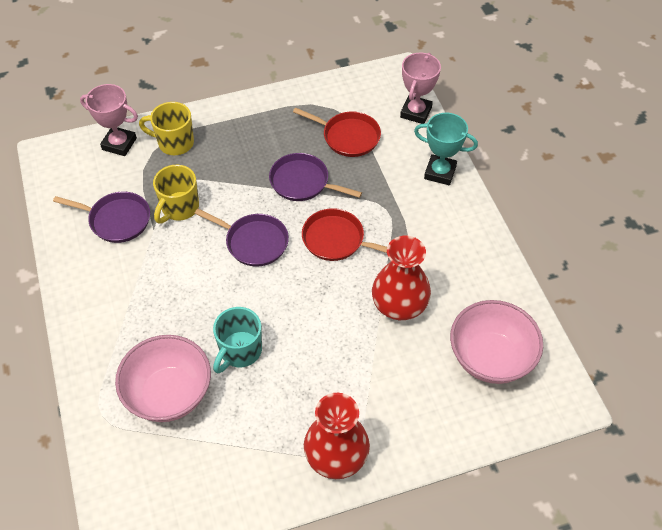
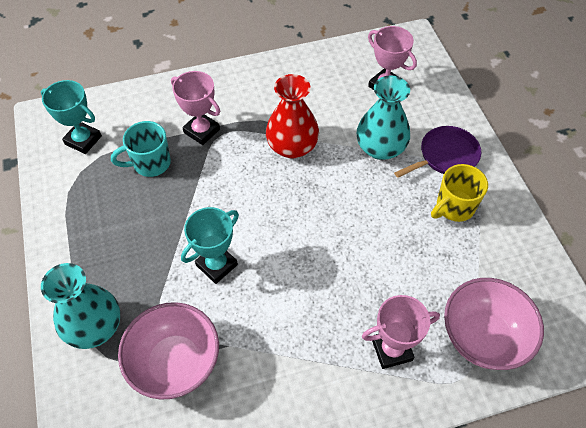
pink trophy: [80,84,138,156] [400,53,441,124] = 2 -> [171,71,220,145] [362,295,440,369] [368,26,417,90] = 3
purple pan: [53,192,150,243] [194,209,289,267] [269,153,362,201] = 3 -> [394,126,481,178] = 1
red pan: [293,107,381,157] [302,208,387,261] = 2 -> none = 0
red vase: [304,393,370,479] [372,236,431,320] = 2 -> [266,74,319,158] = 1
turquoise trophy: [414,113,478,185] = 1 -> [41,80,102,154] [181,207,239,284] = 2
turquoise vase: none = 0 -> [41,263,120,349] [357,75,410,160] = 2
yellow mug: [139,102,194,155] [153,165,199,223] = 2 -> [431,164,488,222] = 1

